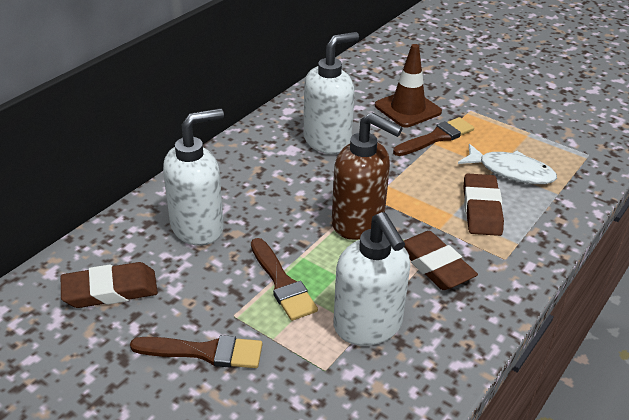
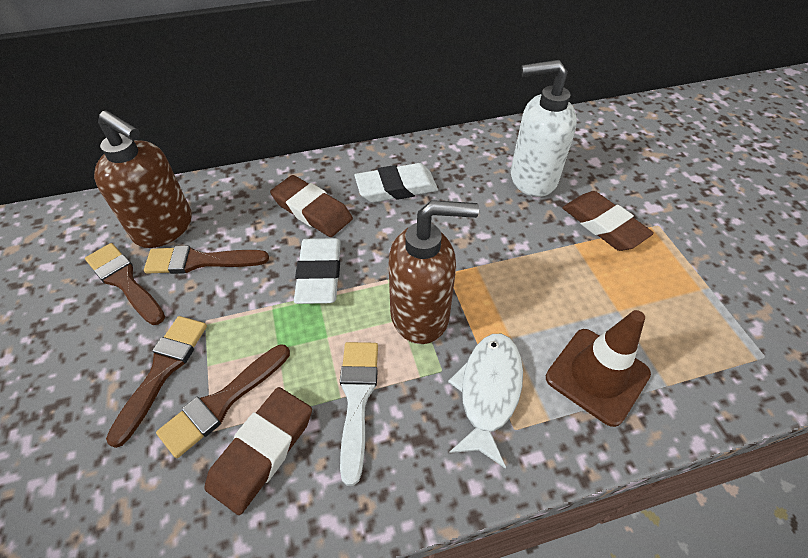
brown brush: [130,335,263,368] [251,238,318,321] [393,117,474,156] = 3 -> [85,243,165,325] [106,316,207,448] [144,245,269,274] [156,344,290,458] = 4
brown soap dispenser: [332,112,403,240] = 1 -> [94,111,192,248] [389,200,479,344] = 2
white brush: none = 0 -> [340,342,378,486] = 1
white eraser: none = 0 -> [294,238,341,304] [354,163,438,203] = 2
white soap dispenser: [163,108,224,246] [304,32,359,154] [333,212,410,346] = 3 -> [511,60,577,197] = 1

